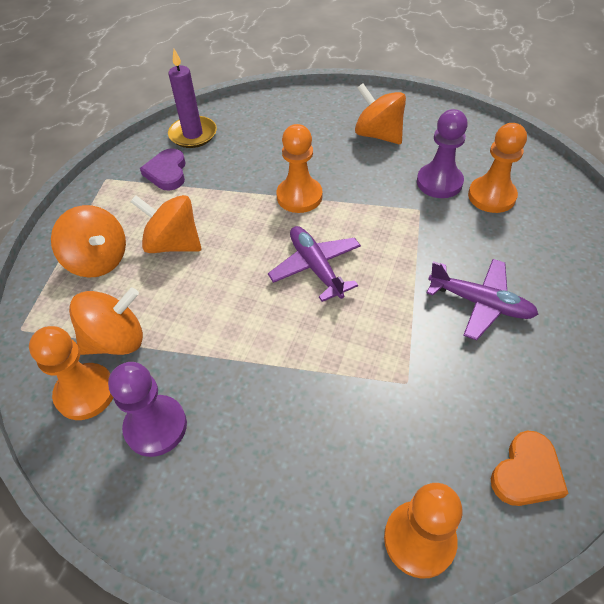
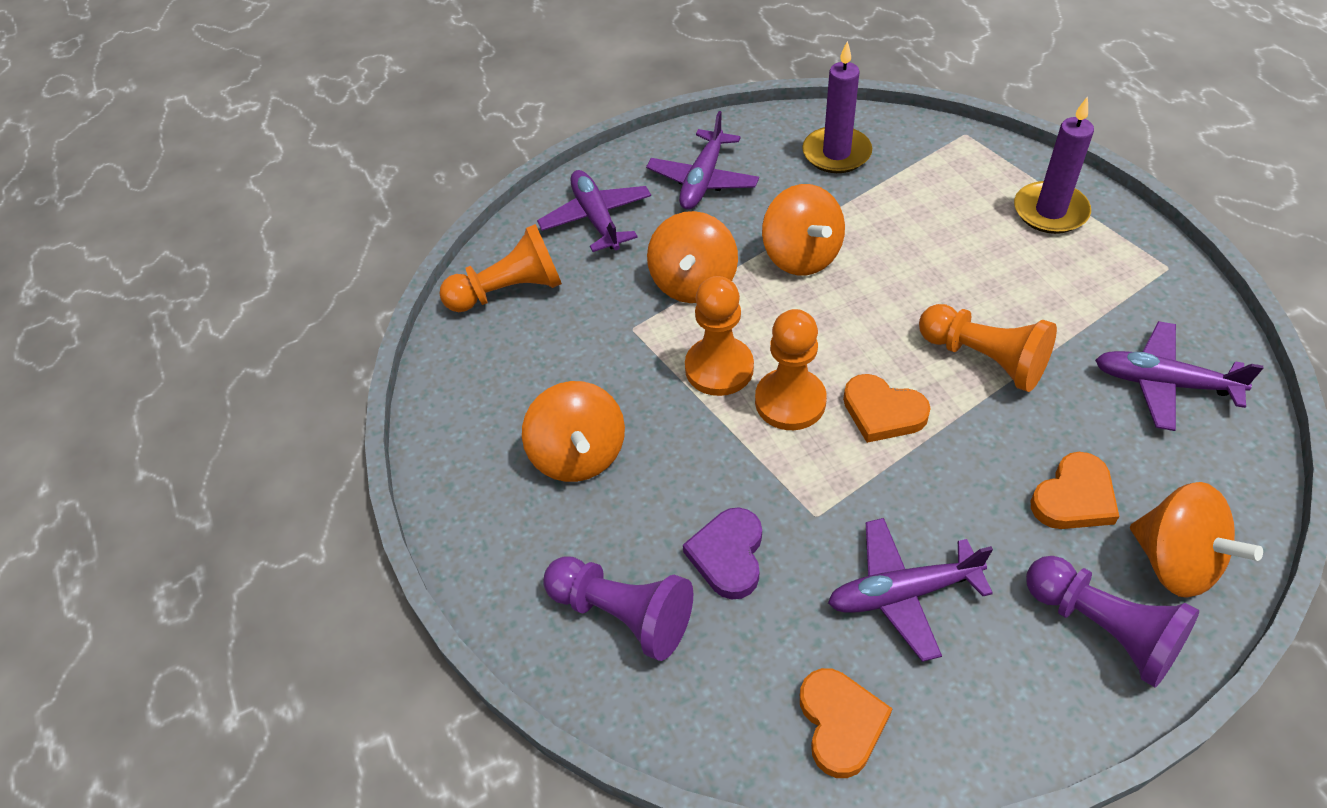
orange heart: [491,431,569,506] = 1 -> [800,668,893,778] [843,374,931,443] [1031,452,1119,529] = 3
purple candle: [168,49,217,148] = 1 -> [802,41,872,173] [1014,96,1094,234] = 2
purple plane: [268,226,361,302] [427,259,538,340] = 2 -> [537,170,651,252] [646,111,759,210] [828,518,993,662] [1095,321,1263,431] = 4

